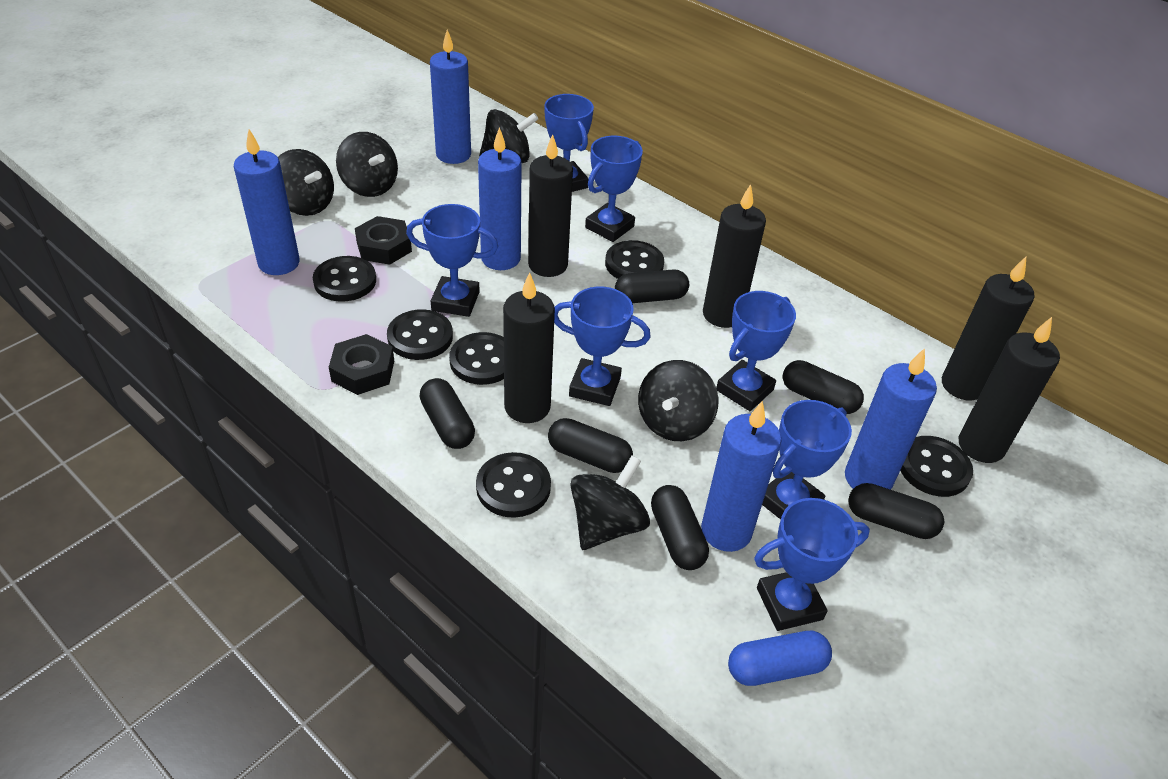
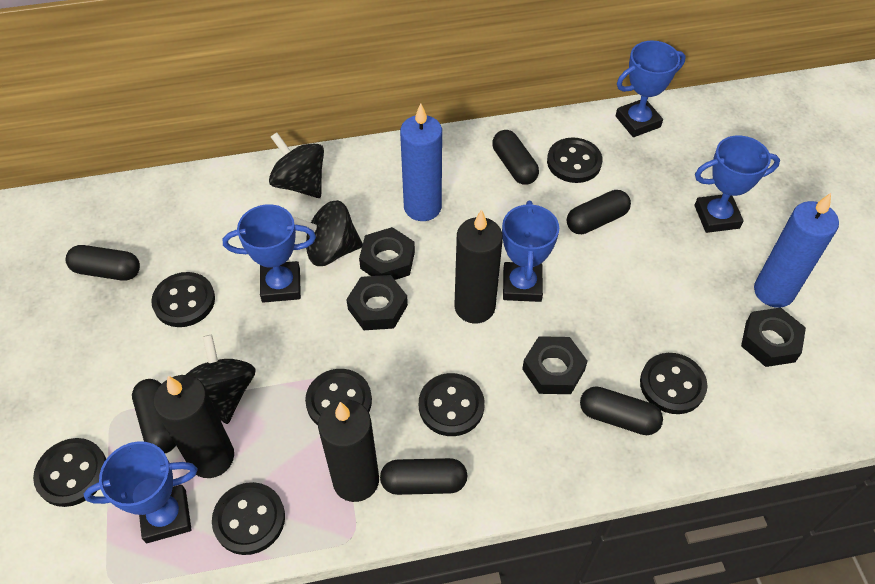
black button: [313,256,376,302] [387,309,453,360] [449,332,504,385] [476,452,551,518] [605,240,664,279] [900,436,973,497] = 6 -> [33,438,106,507] [151,272,215,327] [212,482,285,555] [305,369,372,425] [419,373,485,436] [547,138,602,183] [640,353,707,414] = 7
black candle: [503,272,555,423] [528,134,573,277] [703,184,766,328] [942,257,1035,400] [959,317,1060,463] = 5 -> [154,375,234,478] [318,399,379,502] [455,209,503,323] = 3
black nut: [329,334,394,395] [355,216,412,265] = 2 -> [346,275,408,330] [359,227,415,280] [522,336,588,394] [741,308,806,367] = 4
black spinning top: [278,149,334,216] [336,132,398,197] [479,109,538,163] [570,456,650,550] [638,360,718,441] = 5 -> [186,335,256,424] [269,132,324,198] [293,200,363,266] = 3
blue candle: [234,130,300,275] [430,29,471,164] [478,127,522,270] [701,401,782,552] [845,348,937,490] = 5 -> [400,103,442,221] [754,193,839,308] = 2
blue capsule: [728,631,832,686] = 1 -> none = 0
blue trophy: [406,204,498,317] [544,94,594,192] [554,287,650,406] [585,136,643,242] [716,291,796,411] [754,498,870,631] [762,400,852,520] = 7 -> [84,441,198,543] [223,204,316,303] [502,201,559,302] [616,41,686,137] [695,135,780,233] = 5

